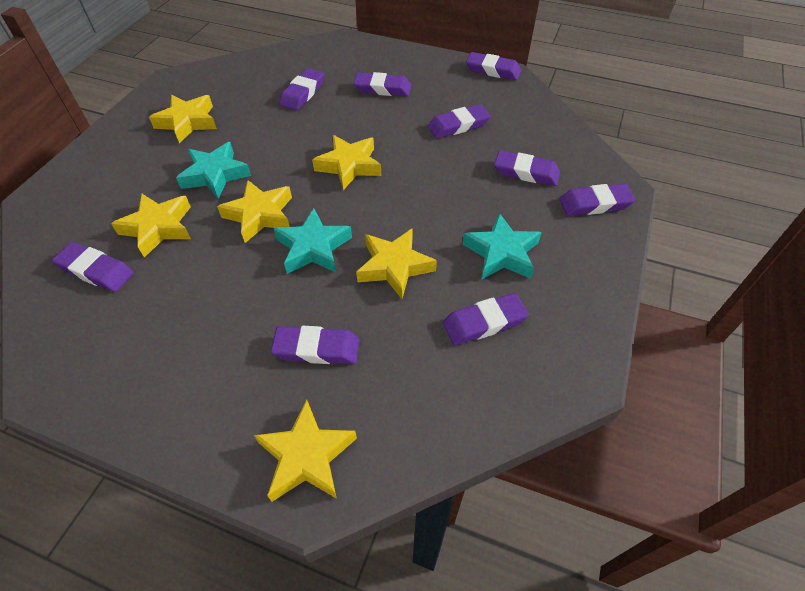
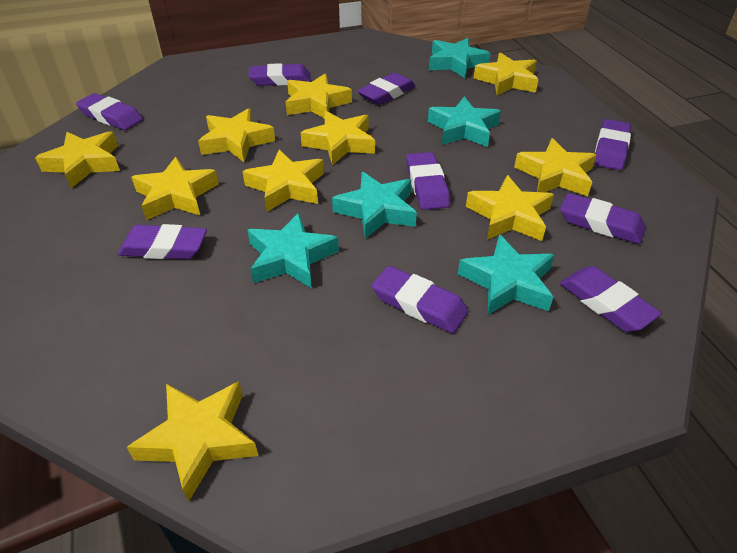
turquoise star: [176,142,251,199] [274,208,352,274] [462,213,542,279] = 3 -> [247,213,339,288] [332,172,417,239] [428,97,501,147] [429,38,491,78] [458,234,554,315] = 5
yellow star: [111,194,191,258] [149,95,217,143] [217,180,292,243] [254,400,357,502] [312,135,381,190] [356,228,437,299] = 6 -> [35,131,120,188] [126,381,258,502] [131,157,219,220] [198,108,275,162] [242,150,324,212] [286,73,352,119] [301,111,375,165] [466,175,554,241] [473,53,539,95] [514,138,597,196] = 10

